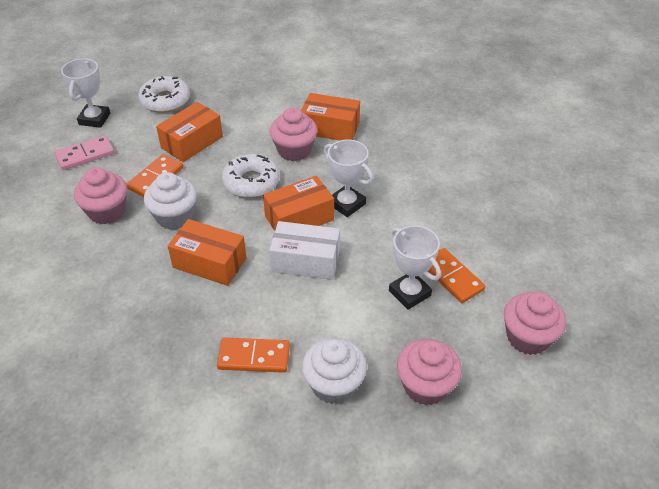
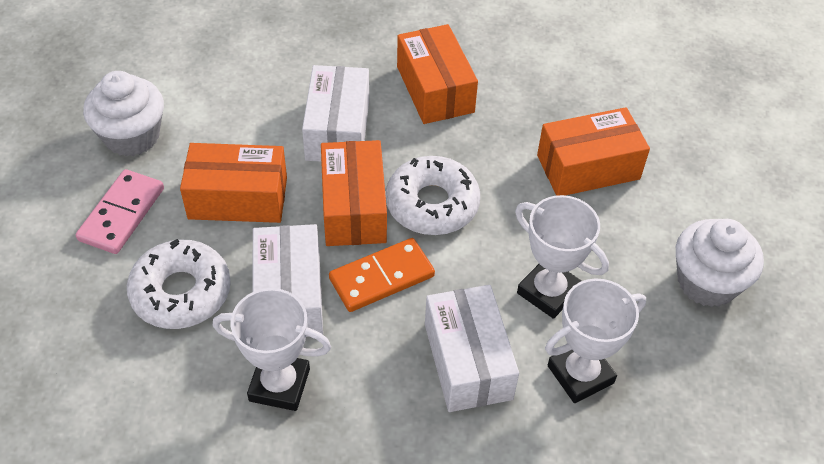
orange domino: [127,154,183,197] [217,337,290,373] [428,248,485,303] = 3 -> [329,238,435,312] = 1
pink cupcake: [74,167,127,224] [270,107,318,161] [397,339,462,405] [504,292,566,355] = 4 -> none = 0
white box: [269,221,340,280] = 1 -> [253,224,323,337] [302,65,369,162] [425,285,519,412] = 3

